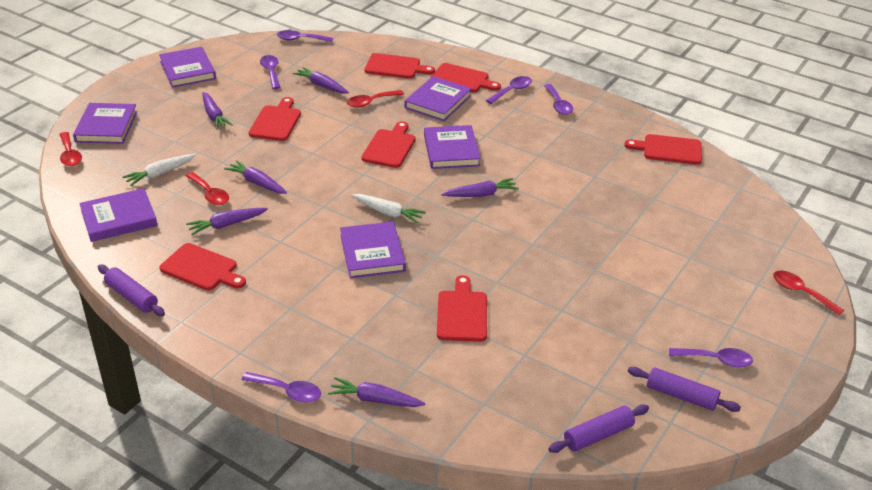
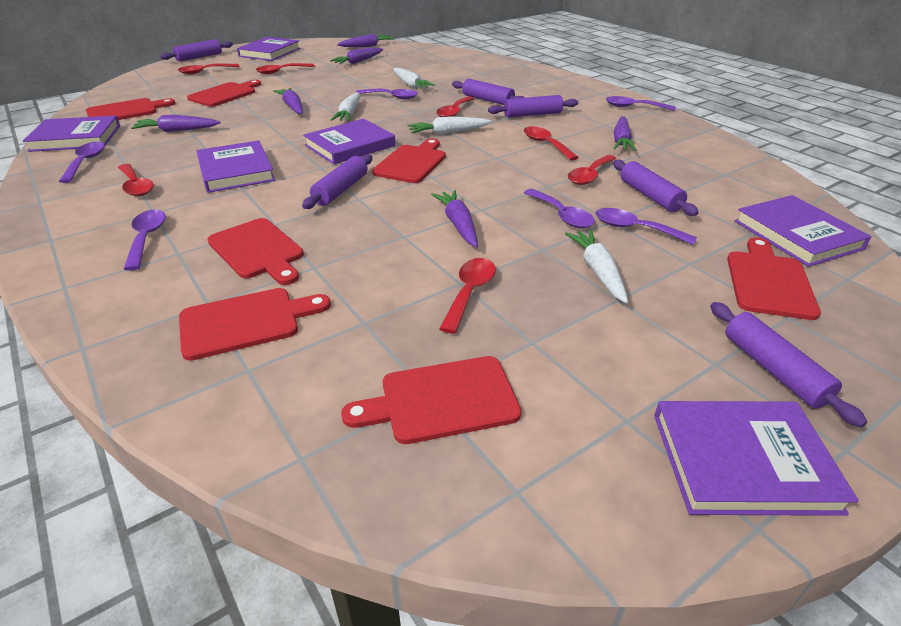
purple rolling pin: [98,264,165,316] [548,404,649,453] [628,367,741,412] = 3 -> [160,39,233,62] [302,154,372,209] [452,79,525,105] [488,95,578,118] [613,160,699,216] [710,302,867,428] = 6
red spoon: [59,132,82,166] [186,172,229,205] [347,90,404,108] [773,271,844,315] = 4 -> [118,164,154,196] [178,63,240,74] [256,63,315,74] [436,96,474,117] [439,258,496,334] [524,126,579,160] [568,155,617,185] = 7
white carrot: [122,154,196,186] [351,194,426,223] = 2 -> [331,93,360,121] [393,68,435,89] [408,116,492,135] [565,230,628,303] = 4

